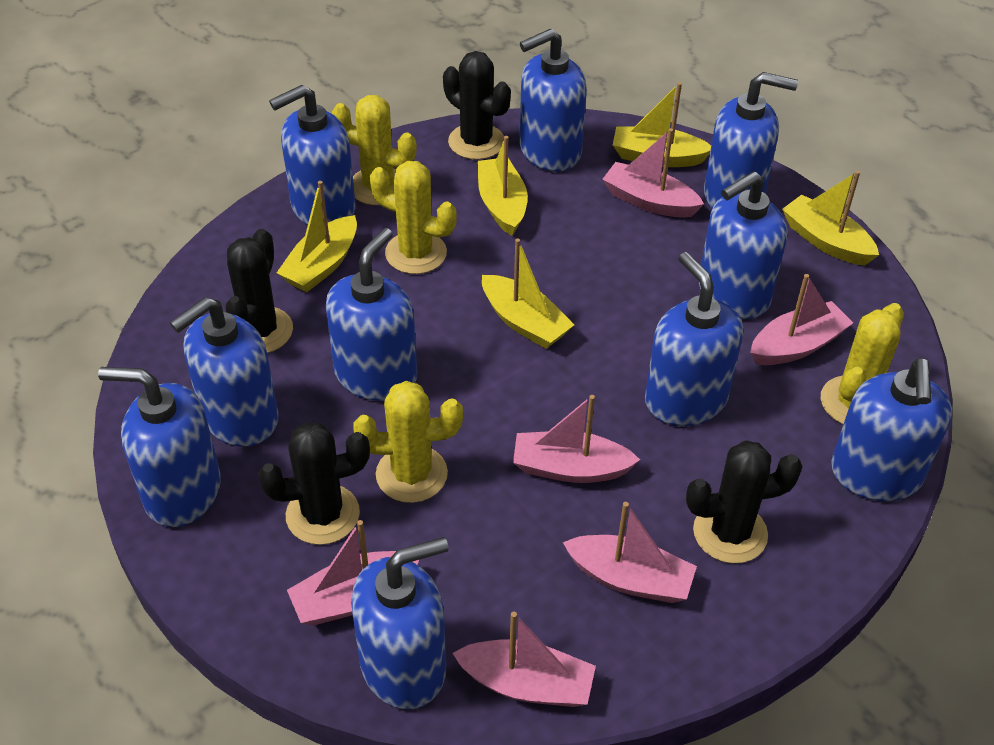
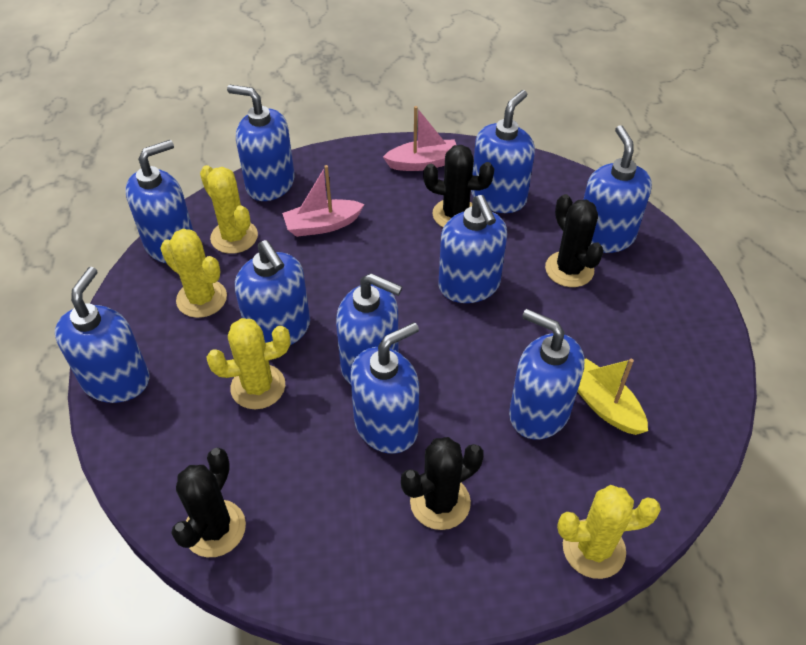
pink boat: [287,520,419,626] [452,612,596,707] [513,395,640,483] [563,502,697,603] [602,128,704,218] [750,274,853,365] = 6 -> [282,165,364,237] [383,106,456,171] = 2
yellow boat: [277,181,357,292] [478,136,528,236] [482,238,574,349] [613,82,711,167] [782,170,879,265] = 5 -> [577,358,648,435] = 1

